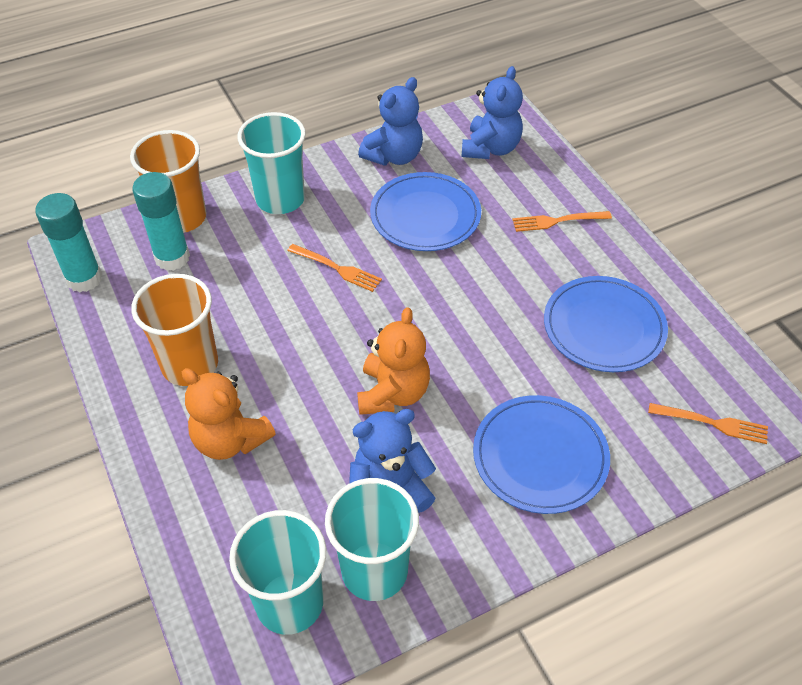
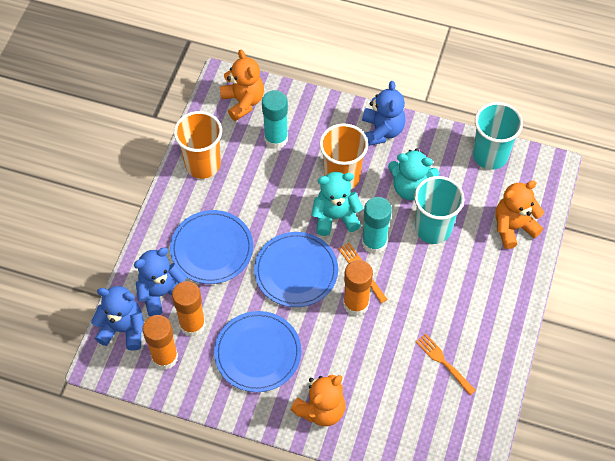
orange fork: [287,244,382,292] [512,211,612,232] [648,403,768,444] = 3 -> [338,243,388,303] [416,333,476,395] = 2
orange glue stick: none = 0 -> [142,315,178,370] [172,281,206,337] [343,260,373,316] = 3
orange teddy bear: [182,368,276,460] [357,307,430,415] = 2 -> [220,50,264,121] [291,375,346,426] [496,180,544,249] = 3
turquoise cup: [229,510,326,635] [238,112,306,214] [325,478,419,601] = 3 -> [414,176,465,244] [473,102,523,170] = 2
turquoise teddy bear: none = 0 -> [311,172,363,236] [388,148,439,200] = 2

